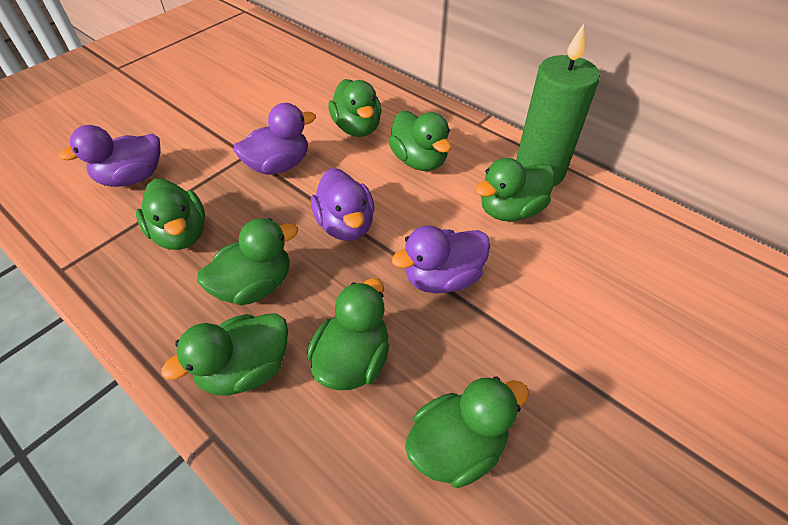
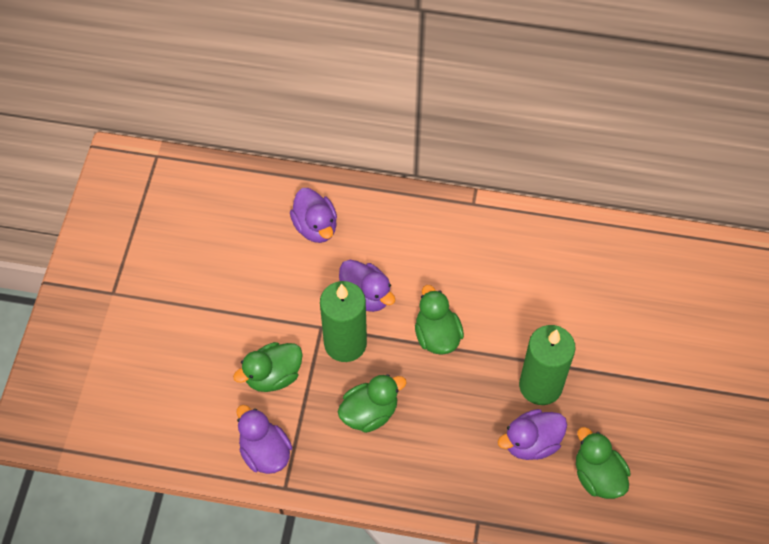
green candle: [516,24,600,187] = 1 -> [320,281,367,362] [519,325,576,405] = 2
green duck: [136,179,205,250] [161,313,288,396] [197,218,298,305] [307,278,390,390] [328,79,382,137] [388,110,452,171] [405,376,529,488] [476,158,554,221] = 8 -> [233,342,303,392] [338,374,407,433] [415,285,464,355] [576,427,631,499] = 4

